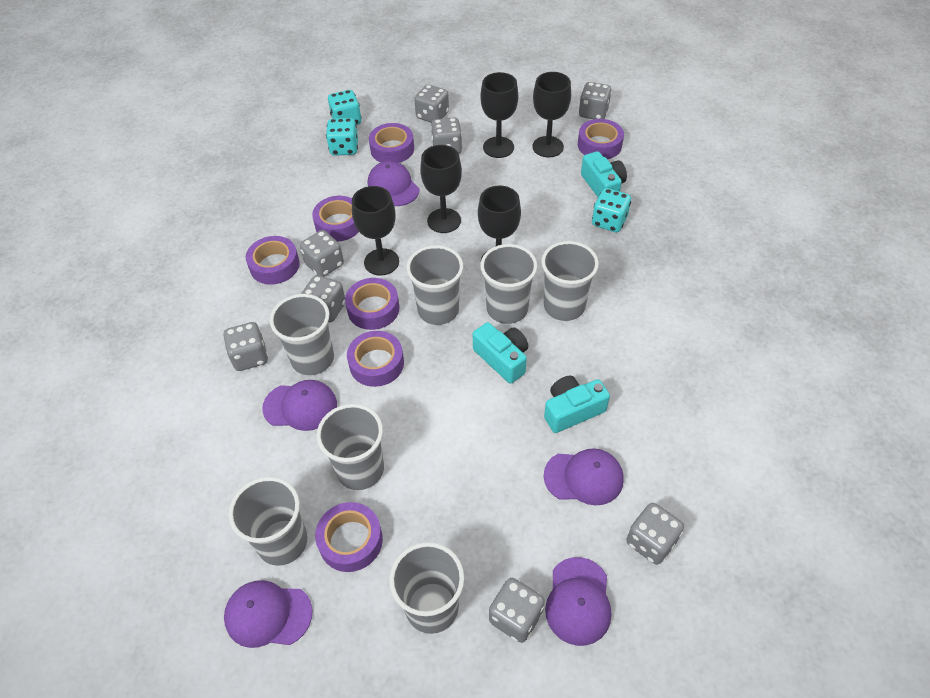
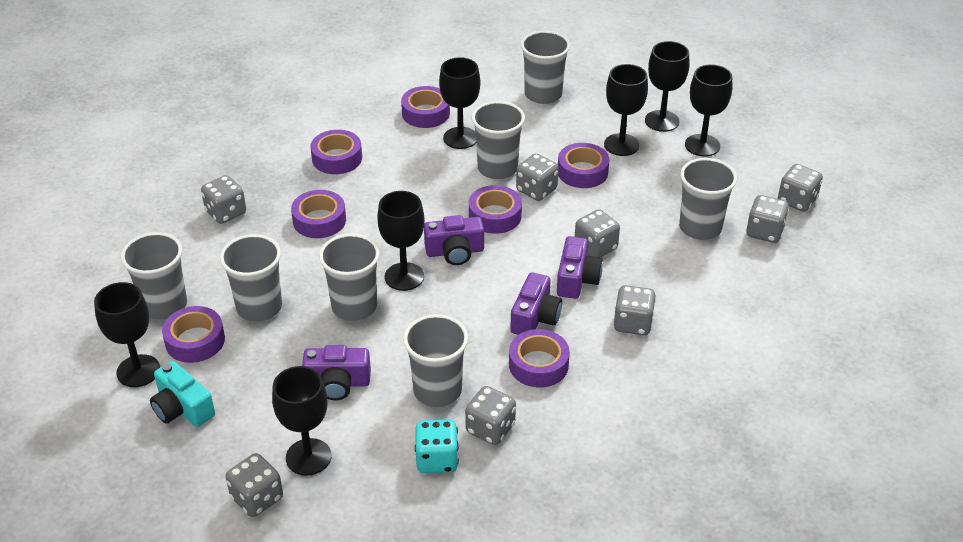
black goblet: [352,186,399,276] [420,145,462,233] [478,185,521,259] [480,72,518,158] [532,72,571,157] = 5 -> [94,282,160,387] [272,366,331,476] [377,191,425,291] [439,57,480,149] [604,64,648,156] [645,41,690,132] [685,64,732,157] = 7
purple camera: none = 0 -> [302,345,371,400] [424,215,484,265] [510,272,562,335] [557,236,603,299] = 4
purple cap: [224,580,313,648] [262,380,337,431] [368,161,420,206] [544,448,624,505] [545,557,612,646] = 5 -> none = 0
turquoise camera: [473,322,528,384] [544,376,610,433] [581,151,627,197] = 3 -> [150,361,215,427] = 1
turquoise dice: [326,118,358,156] [328,90,362,125] [592,188,631,232] = 3 -> [415,420,459,473] = 1

